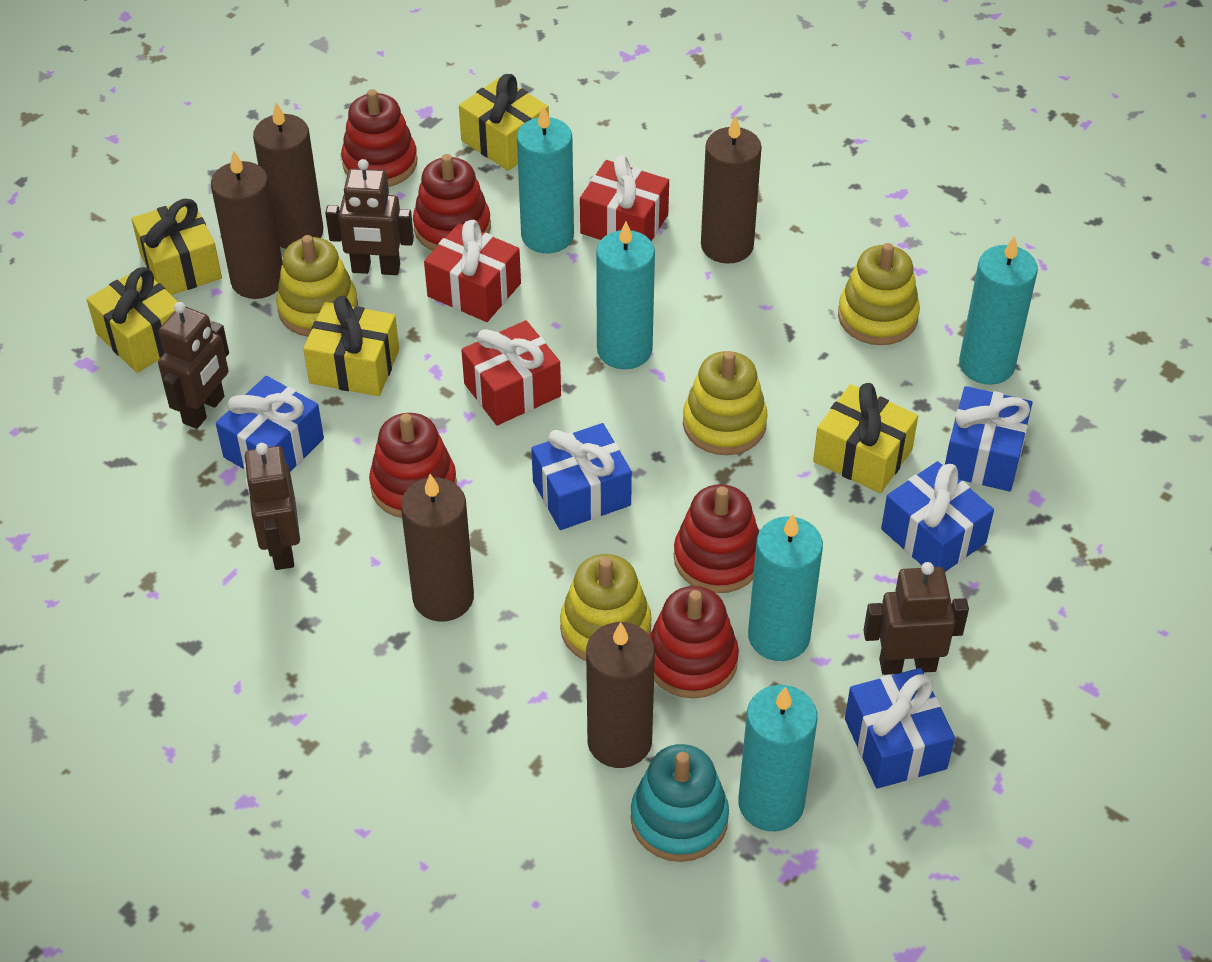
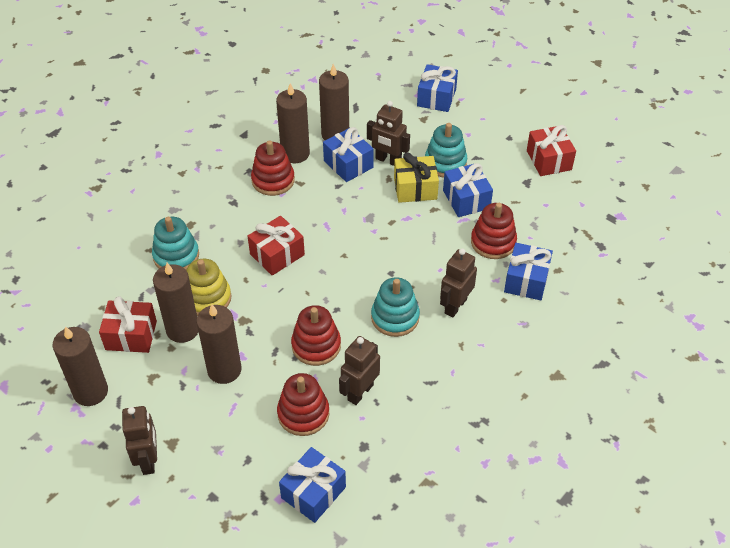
red stacking toy: [341,89,417,187] [369,413,457,518] [413,154,491,251] [649,586,739,698] [674,484,759,593] = 5 -> [251,140,295,196] [277,373,329,436] [291,305,341,366] [471,203,517,259] = 4
turquoise candle: [517,105,574,253] [596,221,655,369] [738,685,817,831] [748,514,823,661] [959,236,1038,385] = 5 -> none = 0
turquoise stacking toy: [631,744,729,862] = 1 -> [152,217,199,270] [371,277,420,337] [425,123,467,177] = 3
yellow gift: [86,267,178,373] [131,199,222,295] [303,296,399,396] [459,74,549,171] [813,383,918,493] = 5 -> [394,152,439,203] = 1
yellow stacking toy: [276,235,358,337] [560,554,652,661] [683,351,768,455] [838,243,920,345] = 4 -> [186,259,232,316] = 1

